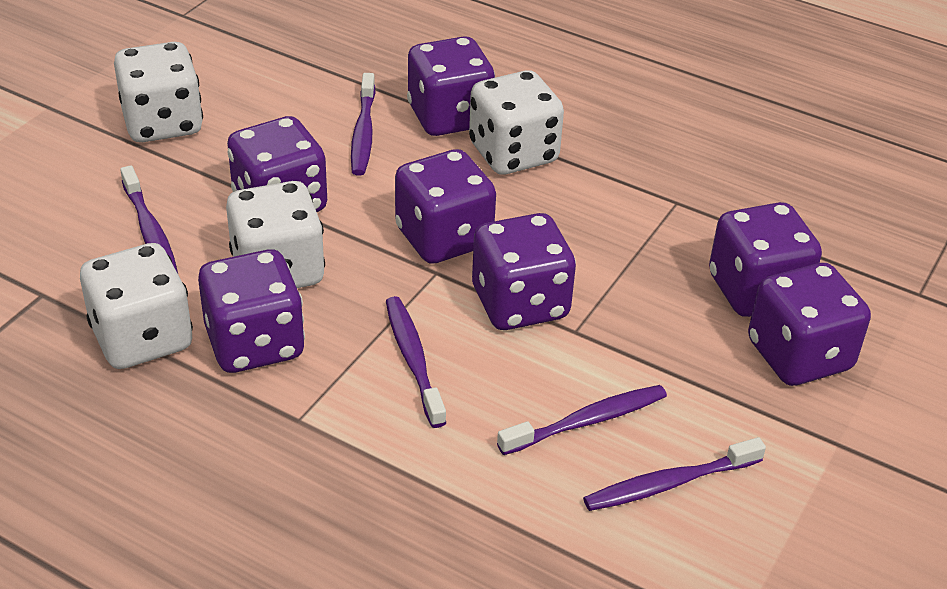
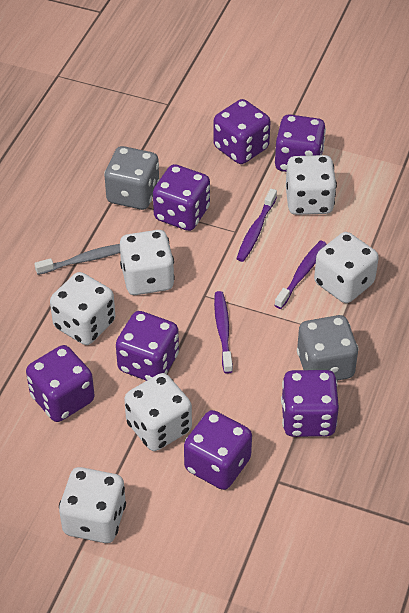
grey dice: none = 0 -> [104,146,159,210] [297,315,358,381] = 2
grey toothbrush: none = 0 -> [34,244,120,275] = 1
purple toothbrush: [120,165,178,273] [351,73,375,176] [386,296,446,428] [497,385,667,455] [583,437,766,511] = 5 -> [214,291,233,374] [236,189,277,262] [274,241,326,309] = 3
white dice: [80,243,193,369] [114,42,203,142] [226,181,325,288] [469,70,564,174] = 4 -> [50,272,115,345] [59,467,126,543] [120,230,175,295] [124,373,192,451] [286,155,337,215] [314,232,379,303] = 6

